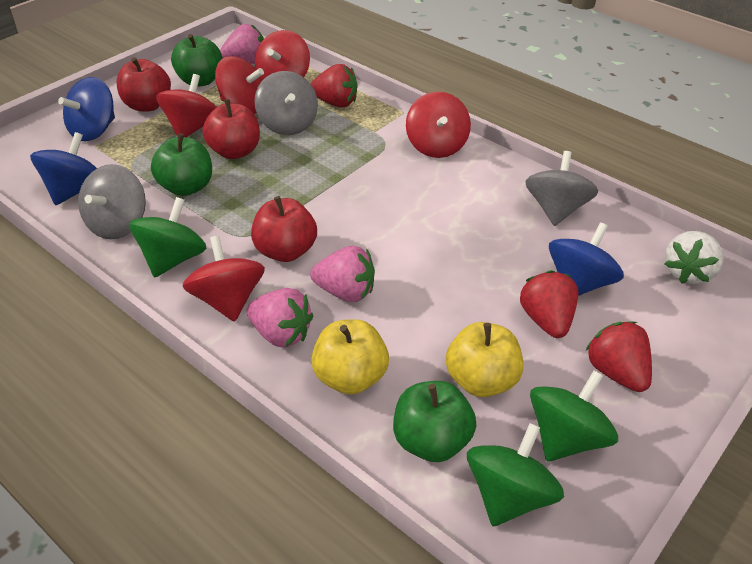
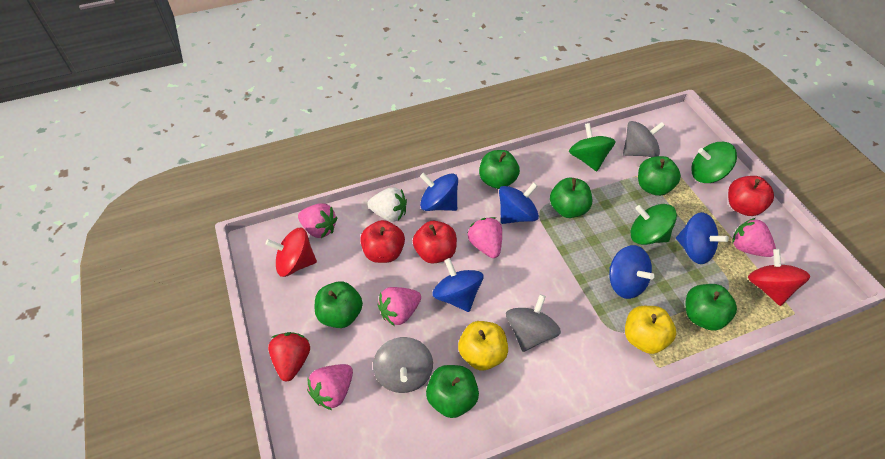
blue spinning top: [30,132,97,205] [58,77,115,141] [549,222,624,296] = 3 -> [420,173,458,211] [432,258,483,312] [499,182,539,224] [609,245,655,299] [676,212,729,264] = 5
green apple: [151,133,212,196] [171,34,222,86] [393,381,476,462] = 3 -> [315,281,363,328] [426,365,479,418] [479,150,520,189] [550,177,592,218] [638,156,681,196] [686,284,737,331] = 6
pink strawberry: [220,24,264,64] [246,288,313,348] [310,246,375,302] = 3 -> [298,203,337,238] [307,364,353,410] [377,287,421,326] [468,217,502,258] [732,218,776,257] = 5
red spinning top: [156,74,217,137] [182,236,265,322] [215,56,264,114] [255,30,310,80] [406,92,471,158] = 5 -> [266,228,317,277] [748,249,810,306] = 2
red strawberry: [310,64,358,108] [520,270,578,338] [585,321,652,392] = 3 -> [268,332,310,382] = 1

